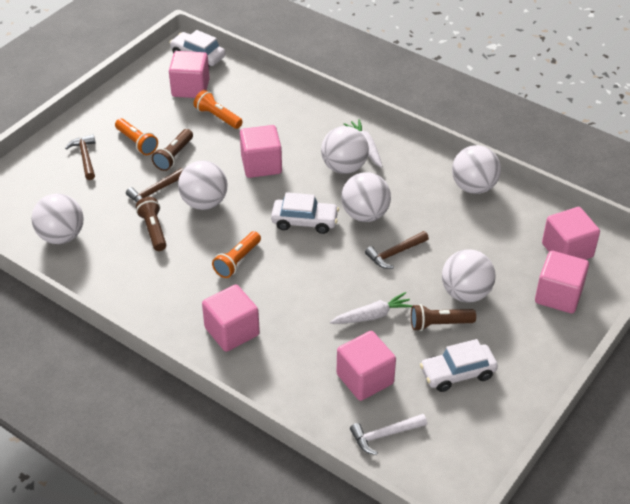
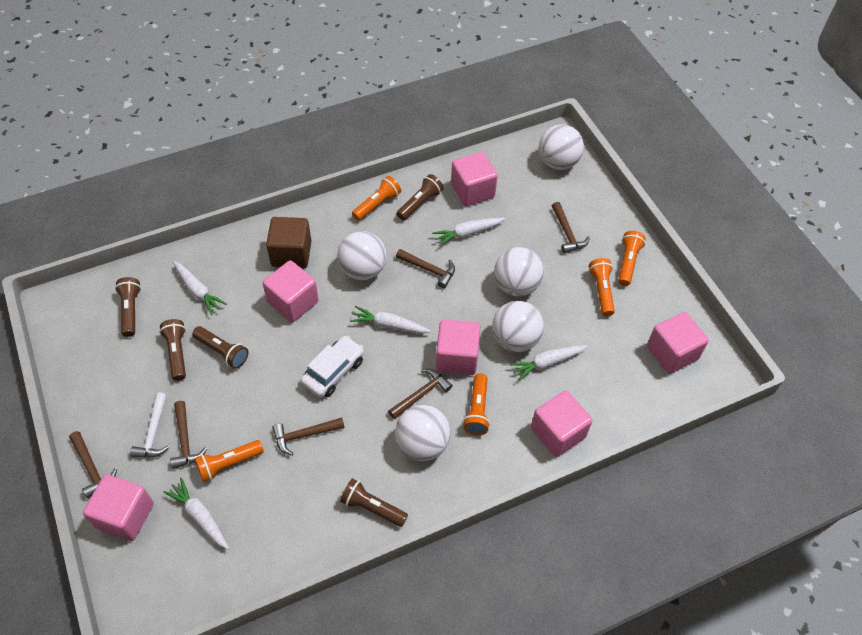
brown cube: none = 0 -> [266,217,312,268] = 1
brown flashlight: [136,197,166,251] [152,129,193,171] [411,304,476,331] = 3 -> [115,277,141,337] [159,319,186,381] [192,326,248,369] [340,478,408,527] [397,174,443,220] = 5
brown hammer: [65,134,95,180] [126,168,184,203] [365,231,429,269] = 3 -> [69,431,117,499] [170,401,207,469] [272,417,345,456] [388,369,452,419] [396,249,455,288] [552,202,590,254] = 6
orange flashlight: [115,118,158,155] [194,90,243,129] [212,231,261,278] = 3 -> [195,440,264,482] [352,176,401,221] [463,374,490,435] [589,258,615,316] [618,231,646,286] = 5
white ball: [32,194,84,244] [178,161,227,210] [321,126,369,174] [341,172,391,222] [442,249,495,303] [452,145,501,194] = 6 -> [337,231,387,280] [395,405,451,461] [492,301,544,352] [494,247,544,296] [539,124,584,170] = 5
white car: [169,30,225,66] [271,192,339,234] [420,339,498,392] = 3 -> [301,336,364,398] = 1
white carrot: [330,292,413,324] [344,119,383,168] = 2 -> [163,478,229,550] [173,261,227,315] [350,306,431,334] [432,218,505,246] [509,345,588,381] = 5

